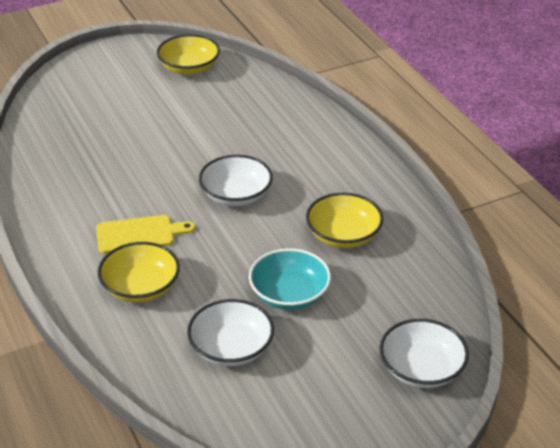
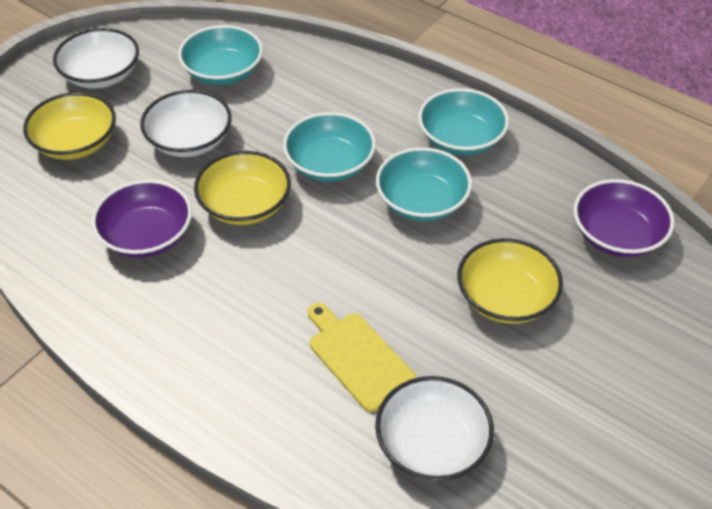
purple bowl: none = 0 -> [92,180,192,258] [573,179,674,257] = 2
turquoise bowl: [249,248,331,310] = 1 -> [178,25,263,85] [283,112,376,182] [376,147,472,221] [418,88,509,155] = 4

